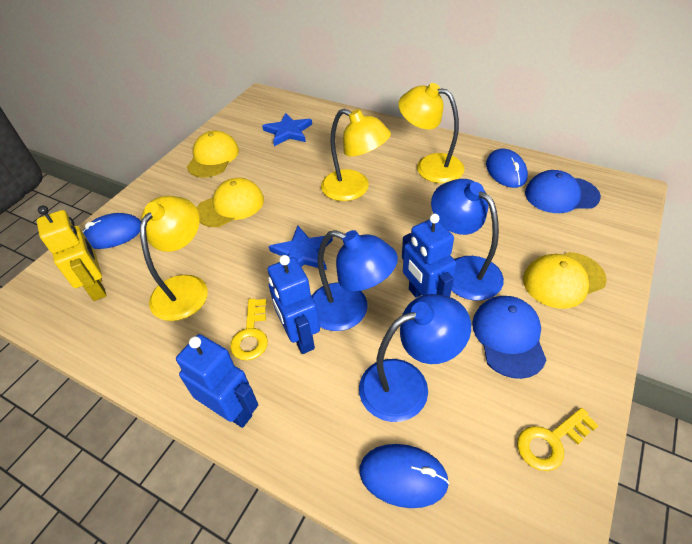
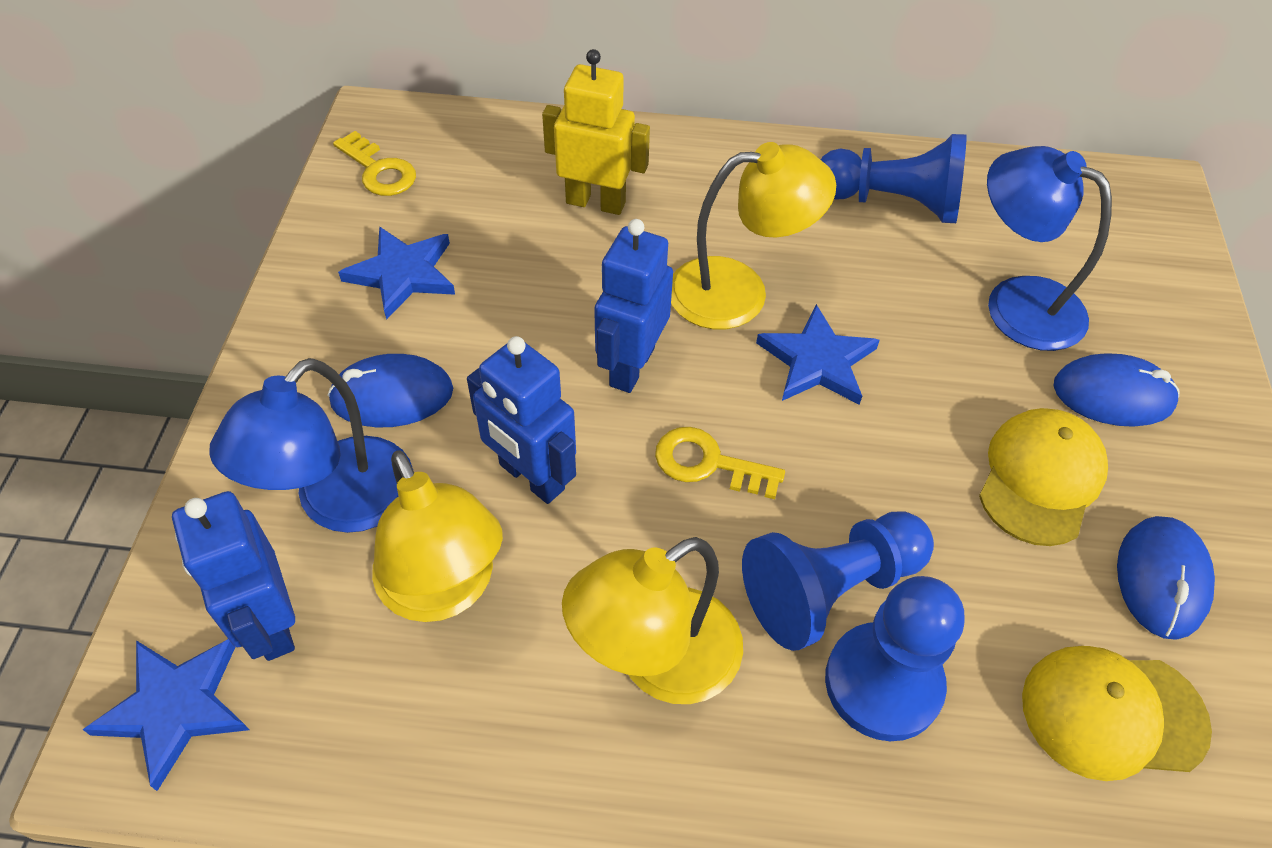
blue cap: [472,296,547,379] [525,170,601,213] = 2 -> none = 0
blue lamp: [312,230,398,331] [359,294,471,422] [431,179,504,301] = 3 -> [209,358,413,533] [987,146,1112,351] = 2
blue pawn: none = 0 -> [742,511,934,651] [821,134,967,223] [825,576,965,741] = 3
blue star: [262,113,312,146] [269,225,333,270] = 2 -> [82,639,249,791] [338,226,455,320] [756,304,880,405] = 3
yellow cap: [187,131,239,177] [197,178,264,227] [523,252,607,309] = 3 -> [979,408,1108,546] [1022,646,1212,781] = 2

